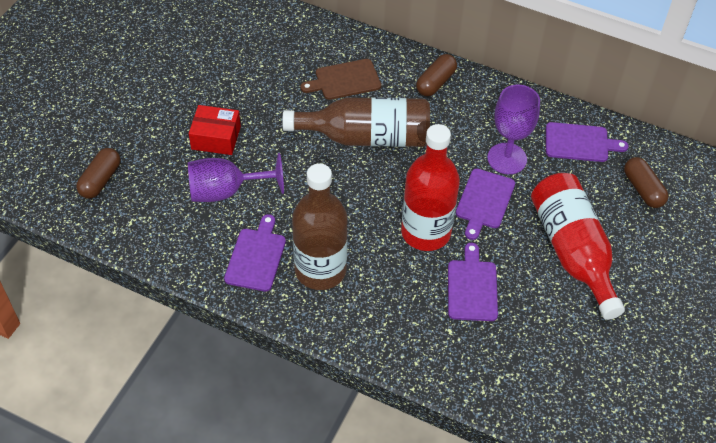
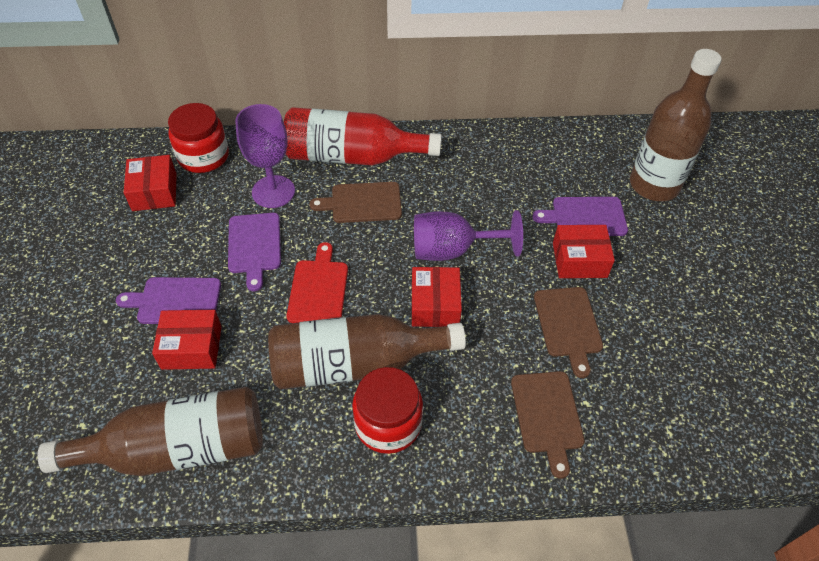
brown bottle: [282,97,430,147] [292,163,348,290] = 2 -> [38,387,263,476] [268,314,466,389] [630,49,722,201] = 3
brown capsule: [76,148,120,199] [416,54,457,97] [624,157,669,208] = 3 -> none = 0
brown cutting board: [301,59,381,100] = 1 -> [309,182,402,223] [511,371,585,479] [534,287,603,378] = 3
purple cutting board: [224,214,286,292] [448,243,498,321] [456,169,515,240] [546,122,629,162] = 4 -> [116,277,221,324] [228,213,281,291] [533,197,628,236] = 3
red bottle: [401,124,460,251] [531,173,625,320] = 2 -> [284,107,442,166] = 1
red box: [189,105,241,155] = 1 -> [124,155,177,211] [152,310,222,370] [412,267,462,327] [553,225,615,278] = 4
red cutting board: none = 0 -> [286,242,348,323] = 1
red jar: none = 0 -> [168,103,229,173] [352,367,423,454] = 2

